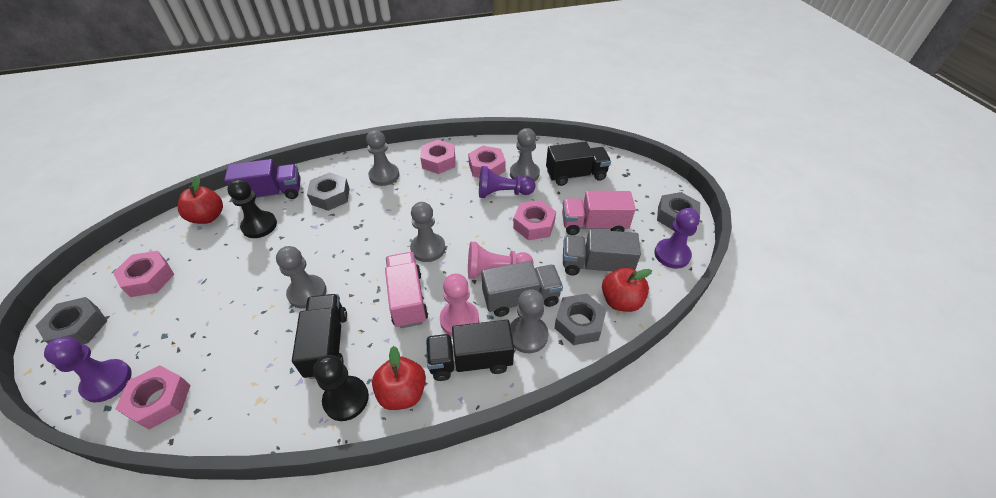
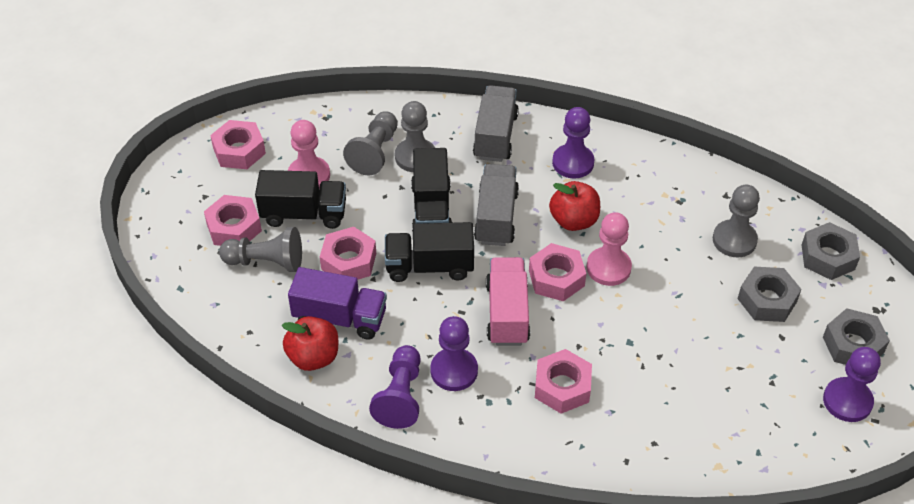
black pawn: [227,179,277,238] [313,355,369,421] = 2 -> none = 0
grey nut: [35,297,107,344] [307,172,350,211] [554,294,606,345] [657,192,700,231] = 4 -> [738,267,801,322] [802,222,860,280] [823,308,890,365] = 3
grey pawn: [276,246,327,309] [366,130,399,186] [410,202,445,262] [510,128,540,182] [510,289,548,353] = 5 -> [219,227,302,272] [343,111,398,176] [395,101,435,172] [713,185,760,257] = 4
pink truck: [385,252,428,328] [562,191,636,235] = 2 -> [486,257,530,346] = 1
purple pawn: [44,337,132,402] [479,166,535,198] [654,208,700,269] = 3 -> [369,345,421,429] [430,316,478,391] [552,107,594,179] [823,347,881,422] = 4
red apple: [178,176,223,224] [372,346,426,410] [602,268,652,312] = 3 -> [282,316,338,371] [549,181,600,231] = 2

